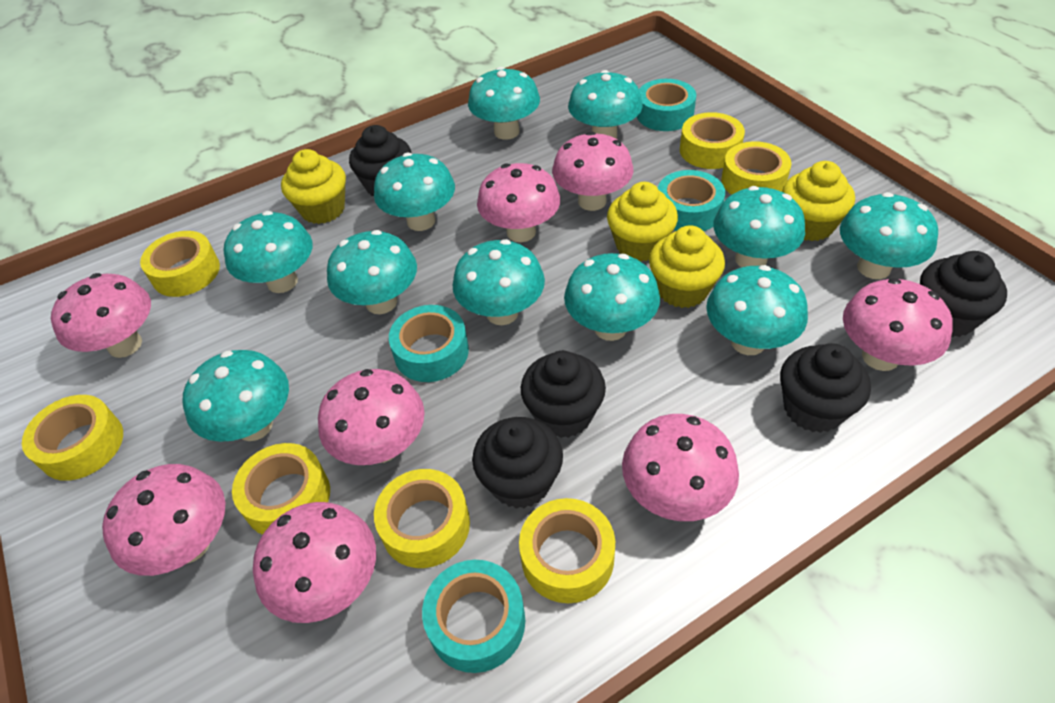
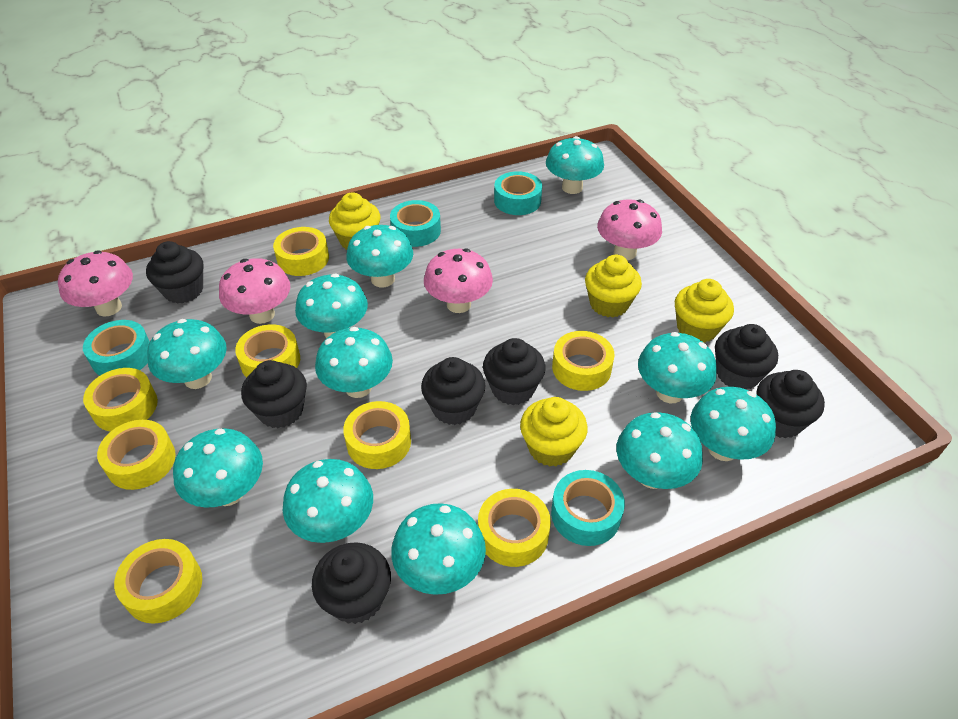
black cupcake: [349,125,412,196] [472,417,563,509] [521,351,606,438] [780,343,871,433] [920,251,1007,337] = 5 -> [146,241,203,304] [241,360,307,428] [312,542,391,624] [421,357,485,425] [483,338,545,405] [715,324,778,390] [757,370,825,438] = 7
pink mushroom: [51,273,151,358] [102,464,225,576] [253,502,376,623] [318,369,425,465] [477,163,560,242] [552,131,633,211] [622,414,739,521] [843,278,953,371] = 8 -> [58,250,133,317] [219,258,290,324] [424,248,493,313] [597,199,662,260] = 4
yellow tape: [22,395,123,481] [140,231,220,297] [232,443,330,535] [374,469,470,568] [519,498,615,603] [680,112,745,169] [721,141,792,195] = 7 -> [83,368,158,432] [97,420,176,490] [114,539,202,624] [235,324,300,378] [273,227,329,276] [343,401,411,469] [478,489,551,567] [552,331,615,391] = 8

